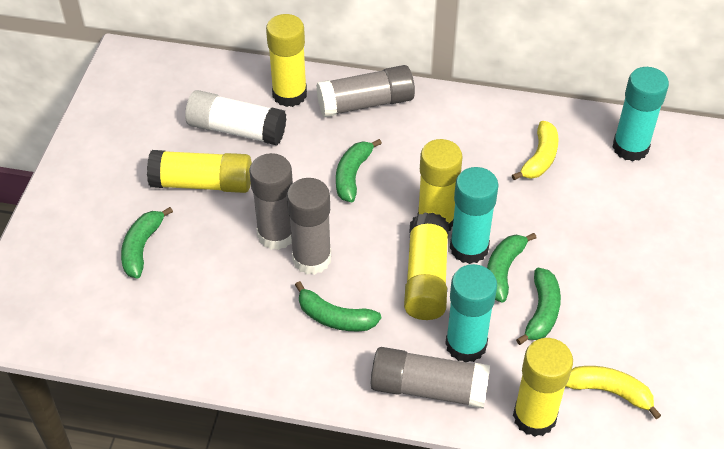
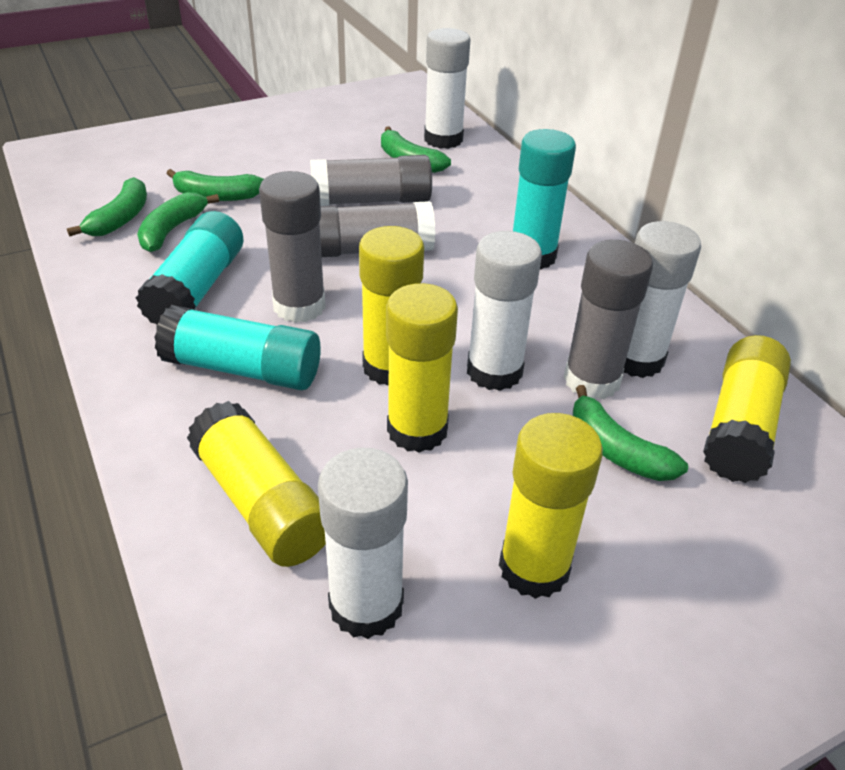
white glue stick: [185,90,286,145] = 1 -> [318,448,408,639] [424,28,470,149] [467,231,542,391] [623,221,701,378] = 4
yellow banana: [512,121,559,180] [565,366,661,419] = 2 -> none = 0

